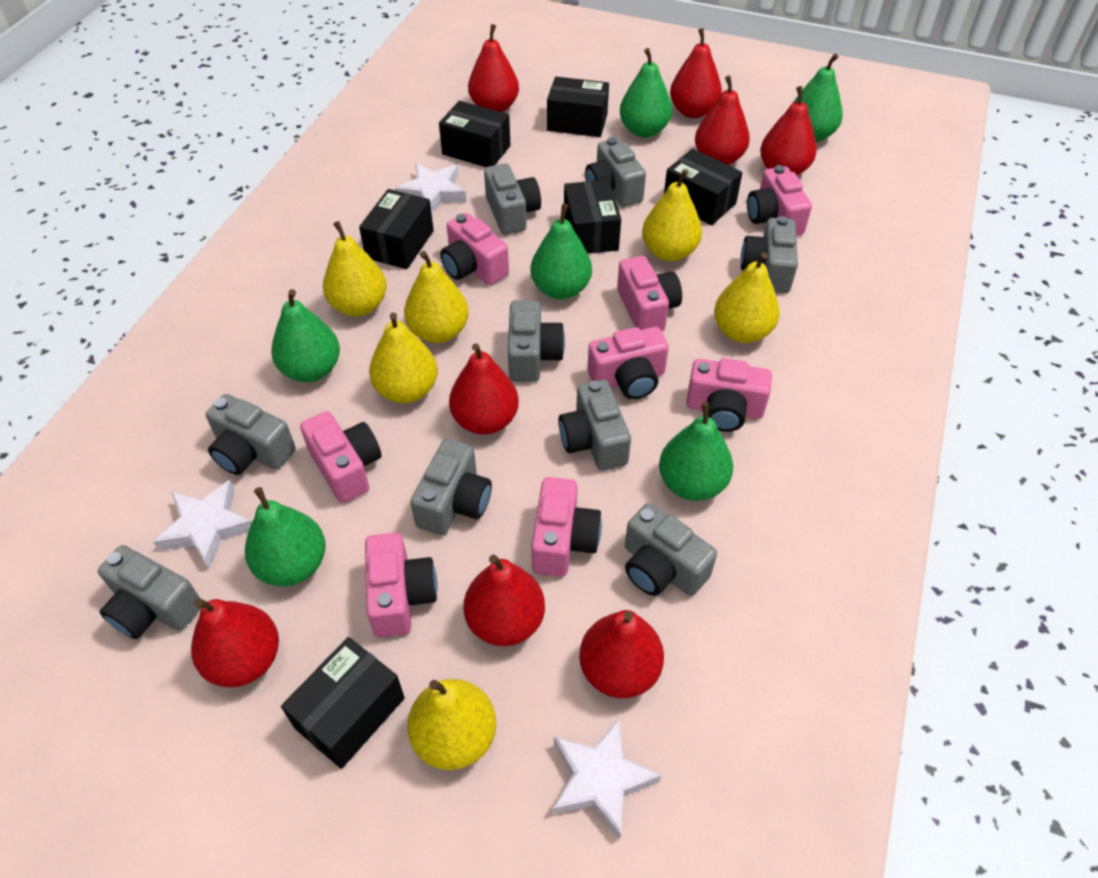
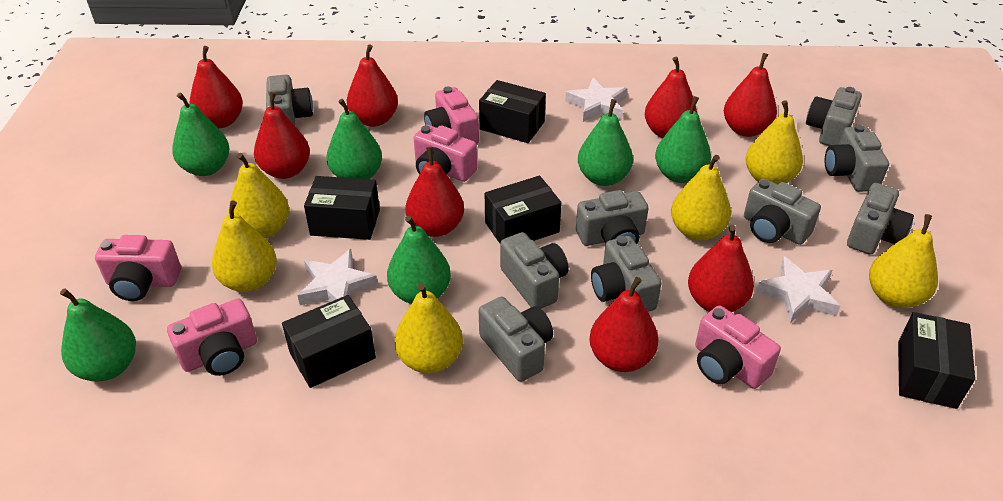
black box: [281,637,405,769] [359,189,434,269] [439,101,510,167] [547,77,609,137] [564,179,621,254] [664,148,742,225] = 6 -> [282,295,376,388] [304,176,380,240] [479,80,546,143] [485,176,562,243] [898,312,975,409] = 5
pink camera: [300,411,382,503] [365,533,438,638] [440,213,509,285] [531,477,602,576] [587,327,669,399] [617,256,682,331] [686,358,772,432] [747,165,812,236] = 8 -> [95,235,181,301] [167,299,257,376] [414,125,477,182] [424,86,479,144] [695,305,781,389] = 5

